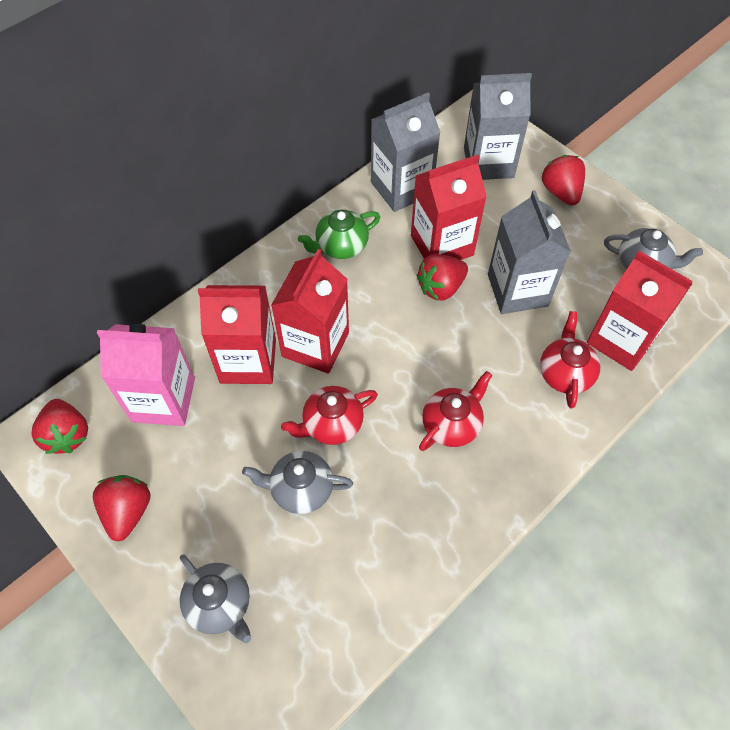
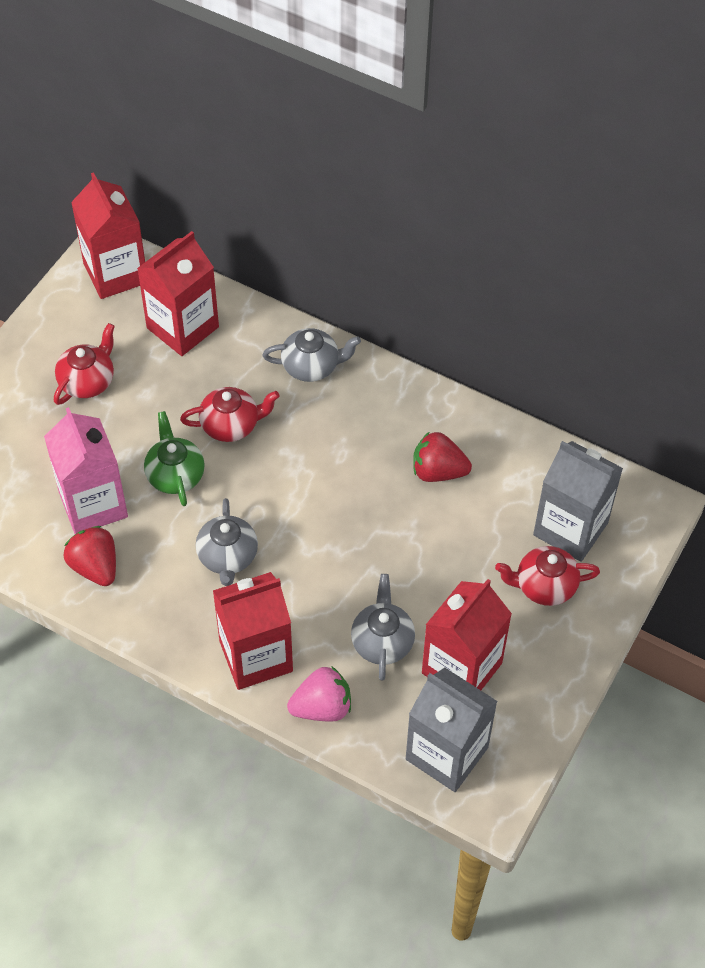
grey carton: [371,92,441,212] [464,73,532,180] [488,190,571,314] = 3 -> [406,668,498,792] [533,441,623,562] = 2
pink strawberry: none = 0 -> [287,666,351,722] = 1
red strawberry: [32,399,88,454] [93,475,151,542] [416,254,468,300] [542,155,585,206] = 4 -> [64,526,116,586] [413,431,472,482] = 2

